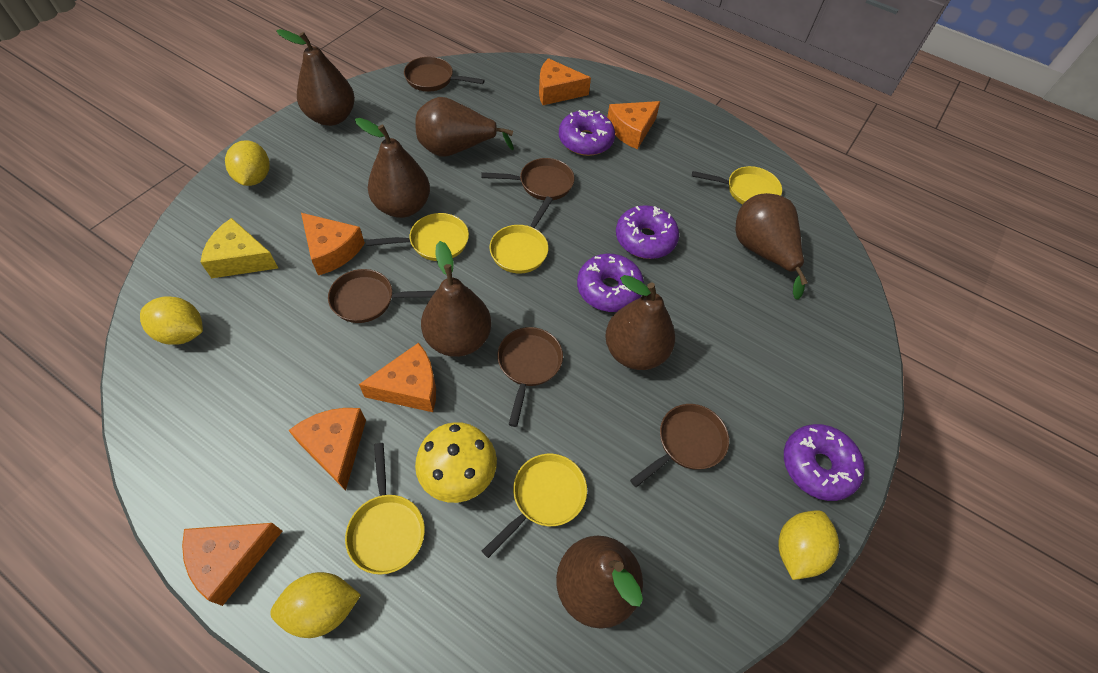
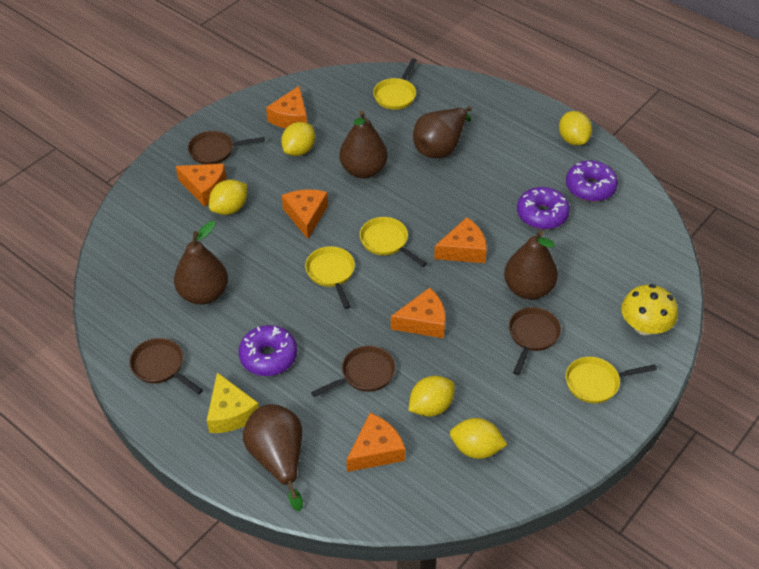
brown pan: [328,269,436,323] [404,57,485,92] [481,158,574,200] [497,327,563,427] [630,404,729,487] = 5 -> [129,338,203,394] [188,131,265,164] [311,346,395,397] [509,307,561,375] = 4
brown pear: [276,29,355,126] [355,118,430,218] [415,97,514,157] [421,241,491,357] [556,536,643,629] [605,275,675,370] [735,193,808,300] = 7 -> [174,221,228,305] [243,404,303,511] [339,111,388,179] [413,106,472,158] [504,231,558,299] = 5
purple donut: [559,110,615,156] [577,254,644,312] [616,205,679,259] [784,424,865,501] = 4 -> [238,325,297,376] [517,187,570,230] [566,160,618,202] = 3
yellow lemon: [140,296,203,345] [225,140,270,186] [270,572,361,638] [778,510,839,580] = 4 -> [209,180,247,215] [281,122,315,156] [408,376,455,417] [450,418,507,459] [559,111,592,146] = 5
yellow pan: [345,443,425,575] [366,213,469,261] [482,454,587,558] [490,197,553,274] [692,166,782,205] = 5 -> [305,246,355,309] [360,217,427,267] [373,59,417,110] [566,357,657,403] = 4

